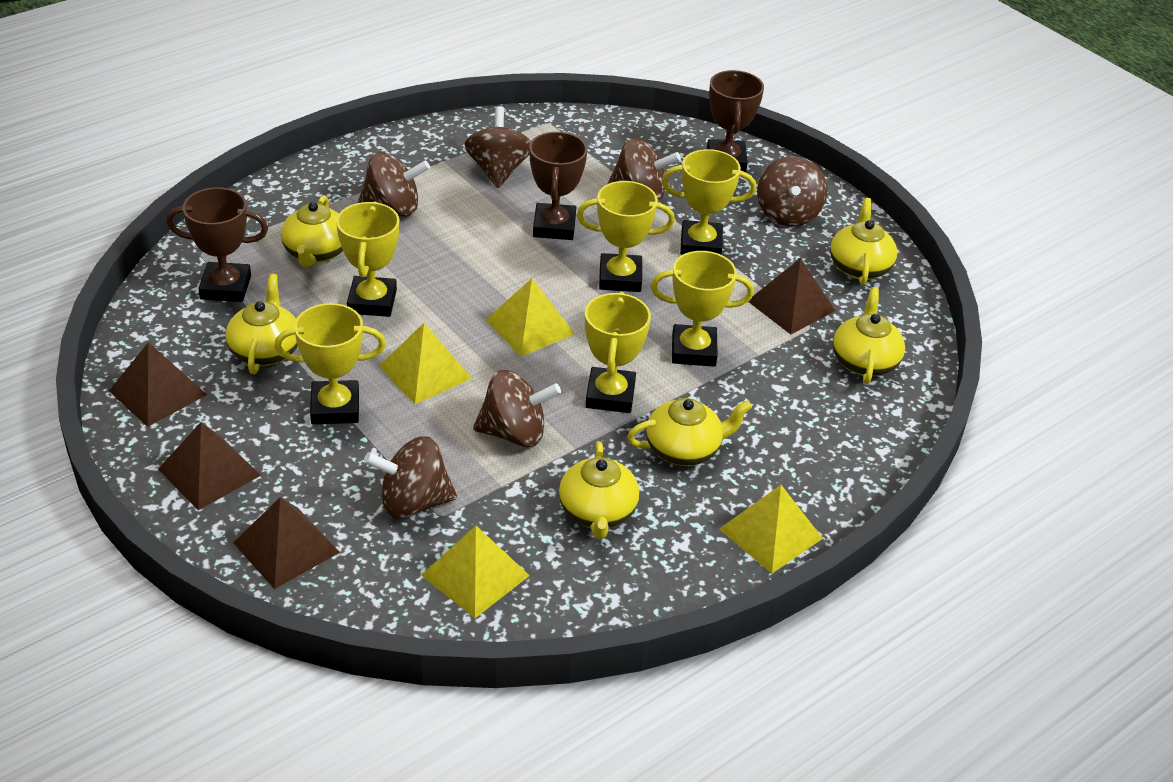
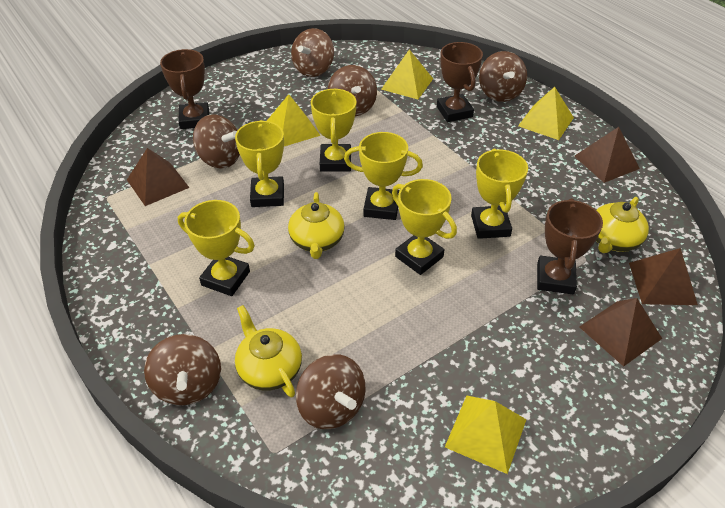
yellow teapot: [226,274,298,374] [281,195,343,267] [559,442,639,539] [627,398,752,466] [830,198,897,285] [833,287,905,384] = 6 -> [235,305,302,397] [288,192,345,259] [596,197,649,253] = 3

